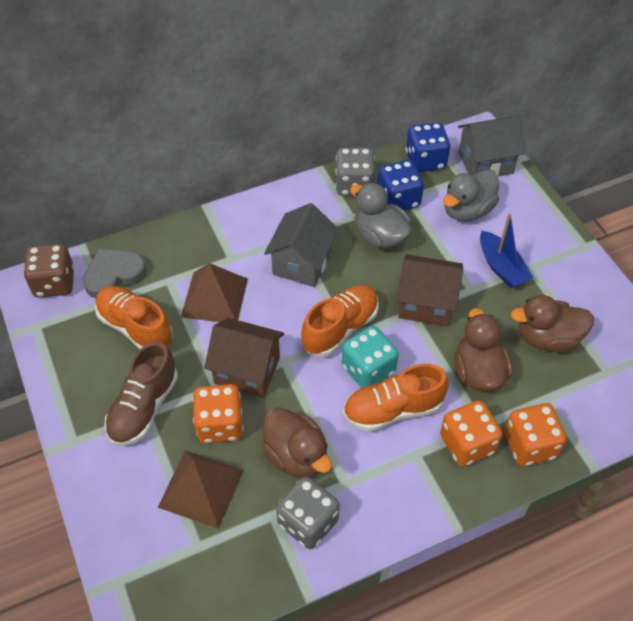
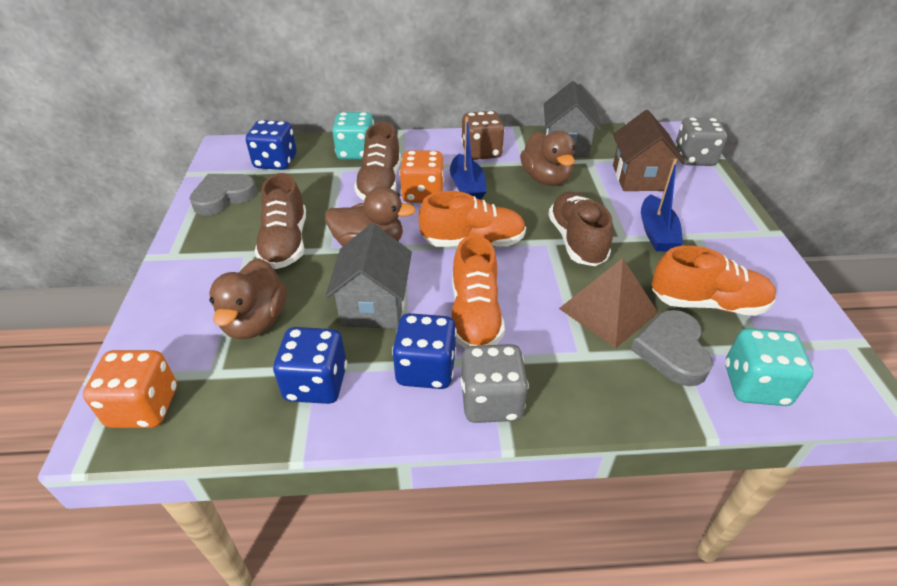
blue boat: [480,213,533,288] = 1 -> [450,117,487,200] [641,159,683,251] = 2
blue dice: [377,160,424,210] [406,122,451,172] = 2 -> [246,120,296,170] [273,327,347,404] [392,313,457,389] = 3
brown house: [204,318,284,398] [397,254,463,326] = 2 -> [613,110,685,191] = 1
brown pyramid: [158,451,244,529] [181,263,248,322] = 2 -> [559,258,658,348] = 1
brown shoe: [104,342,178,446] = 1 -> [255,173,306,269] [354,122,401,201] [548,192,613,266] = 3
grey duck: [350,183,412,249] [443,169,499,222] = 2 -> none = 0
grey heart: [83,248,147,299] = 1 -> [189,174,257,215] [631,310,713,386] = 2
orange dice: [193,384,244,443] [440,400,503,466] [504,403,567,466] = 3 -> [83,350,177,428] [399,150,444,203] = 2
turquoise dice: [342,326,399,388] = 1 -> [332,112,374,160] [725,328,813,406] = 2

